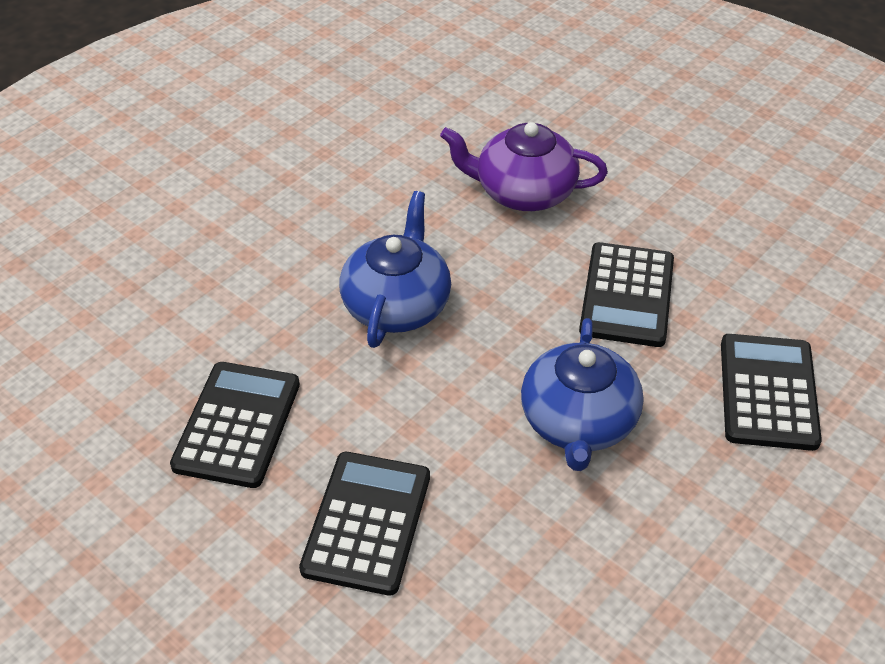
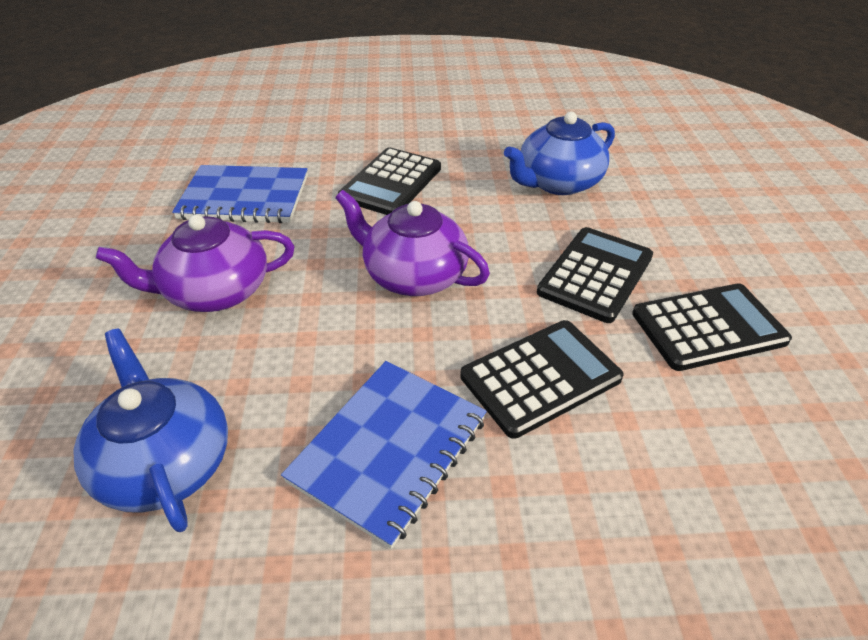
blue notebook: none = 0 -> [172,165,308,223] [281,361,487,549] = 2
purple teapot: [440,122,608,211] = 1 -> [96,215,294,312] [336,190,490,296] = 2

